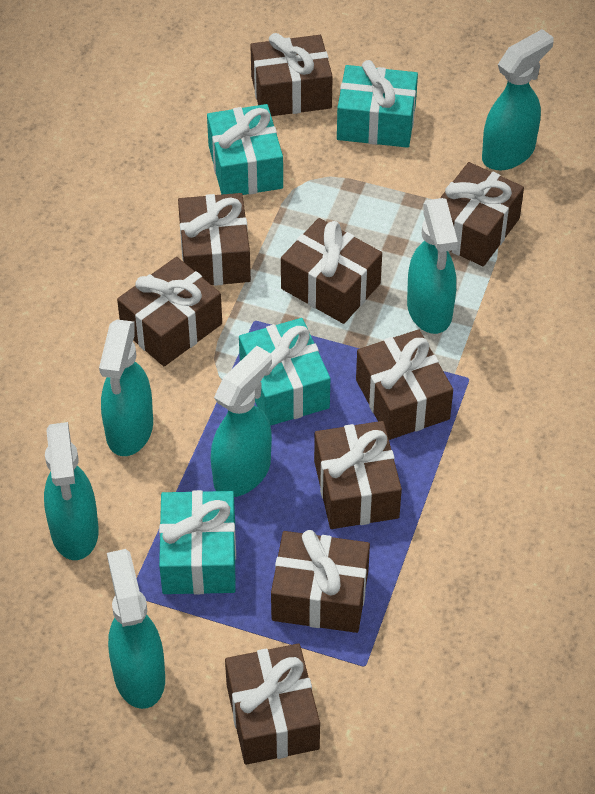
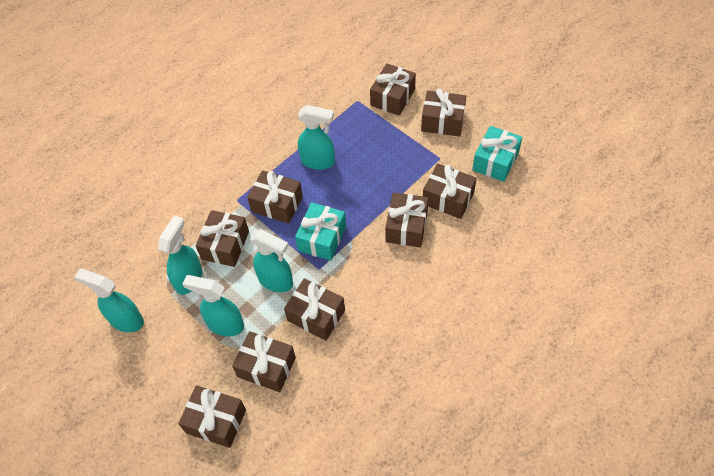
turquoise gift: [159,490,236,594] [207,104,283,195] [239,318,330,426] [337,60,418,148] = 4 -> [295,202,346,261] [472,126,522,182] = 2
turquoise spray bottle: [44,422,99,560] [99,319,153,456] [107,549,165,709] [211,346,272,497] [407,198,458,334] [482,29,554,170] = 6 -> [74,269,144,332] [158,215,202,295] [183,275,244,336] [250,229,293,292] [298,105,335,170] = 5

